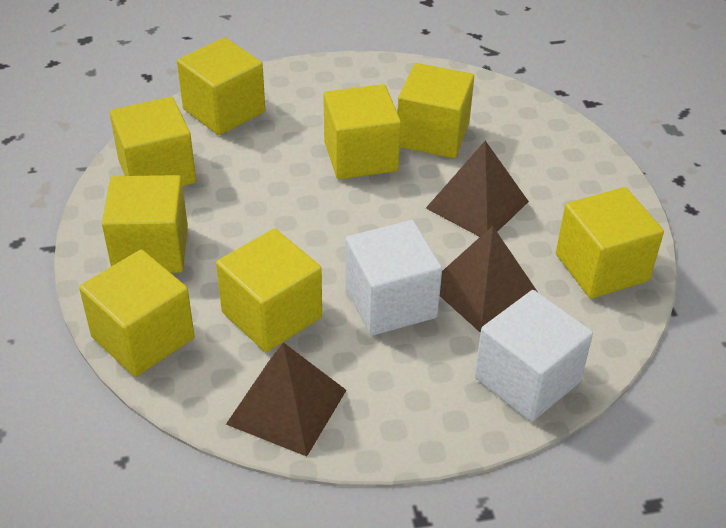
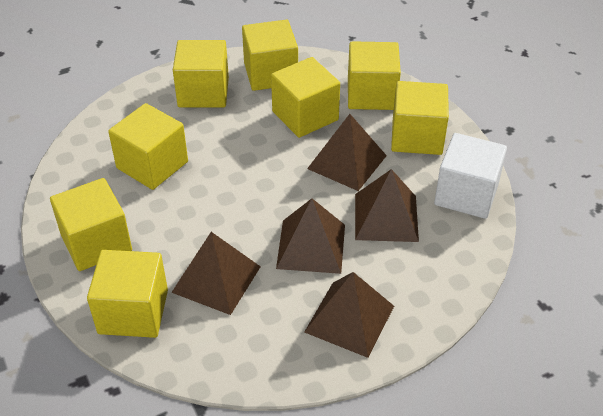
brown pyramid: [226,342,347,457] [426,141,529,237] [440,226,538,333] = 3 -> [171,232,261,315] [276,198,345,274] [305,272,394,358] [307,114,387,191] [355,169,419,242] = 5
white cube: [345,220,442,336] [475,290,593,422] = 2 -> [434,133,507,219] = 1

